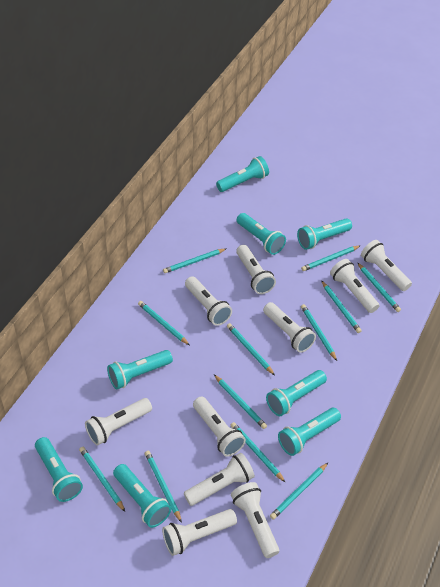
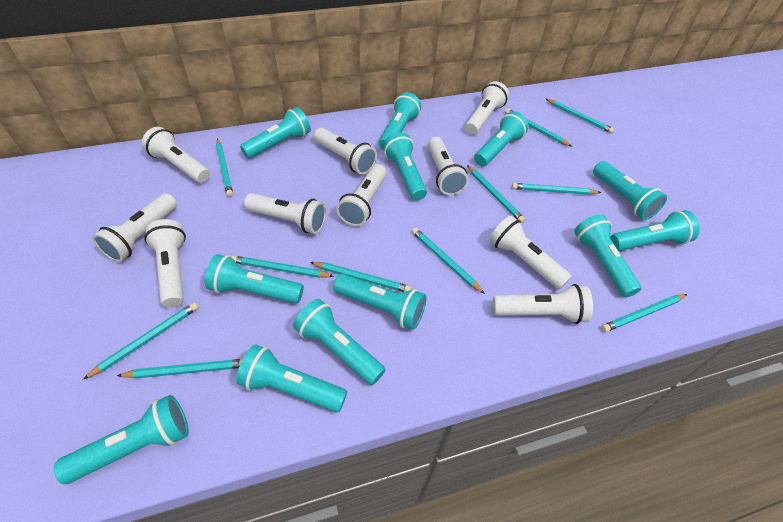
turquoise flashlight: [35,437,83,502] [107,350,173,389] [113,464,171,528] [216,156,269,192] [237,213,286,255] [266,370,327,416] [278,408,341,456] [297,218,352,250] = 8 -> [54,395,189,484] [205,254,304,304] [236,344,347,412] [240,107,311,159] [293,299,385,385] [333,274,427,330] [379,92,422,150] [383,132,427,200] [474,111,529,166] [574,214,641,297] [593,161,667,220] [610,210,700,251] = 12
turquoise pencil: [79,447,125,512] [138,301,189,345] [145,451,182,523] [163,248,227,273] [214,375,267,429] [227,323,275,375] [231,422,286,483] [270,463,328,520] [301,245,361,271] [301,304,337,361] [321,280,362,333] [357,262,401,312] = 12 -> [83,302,198,379] [117,359,243,379] [216,138,233,197] [232,256,334,278] [310,262,411,292] [412,228,485,294] [467,165,525,223] [505,108,572,147] [512,183,602,195] [546,99,615,134] [601,294,687,332] = 11

